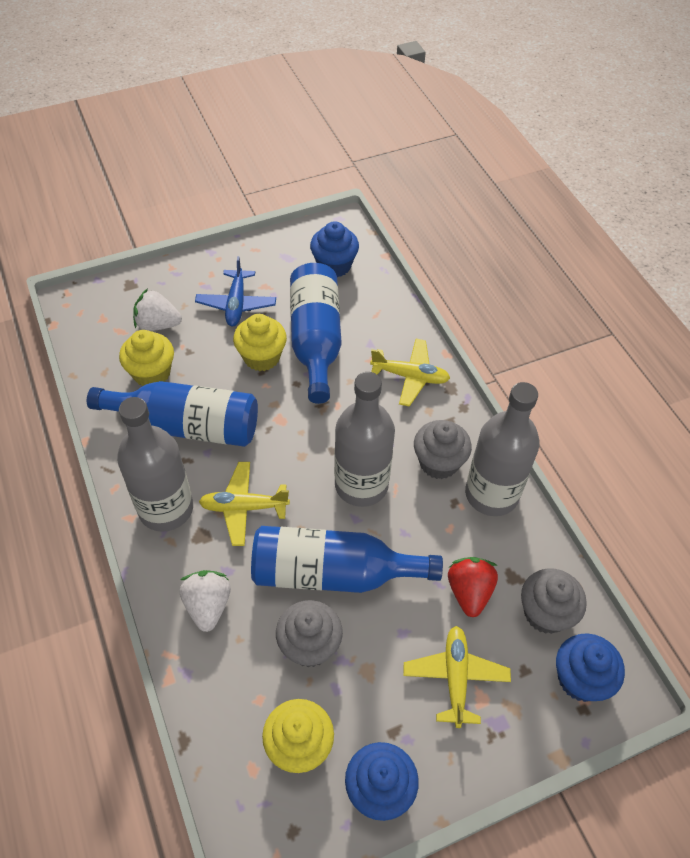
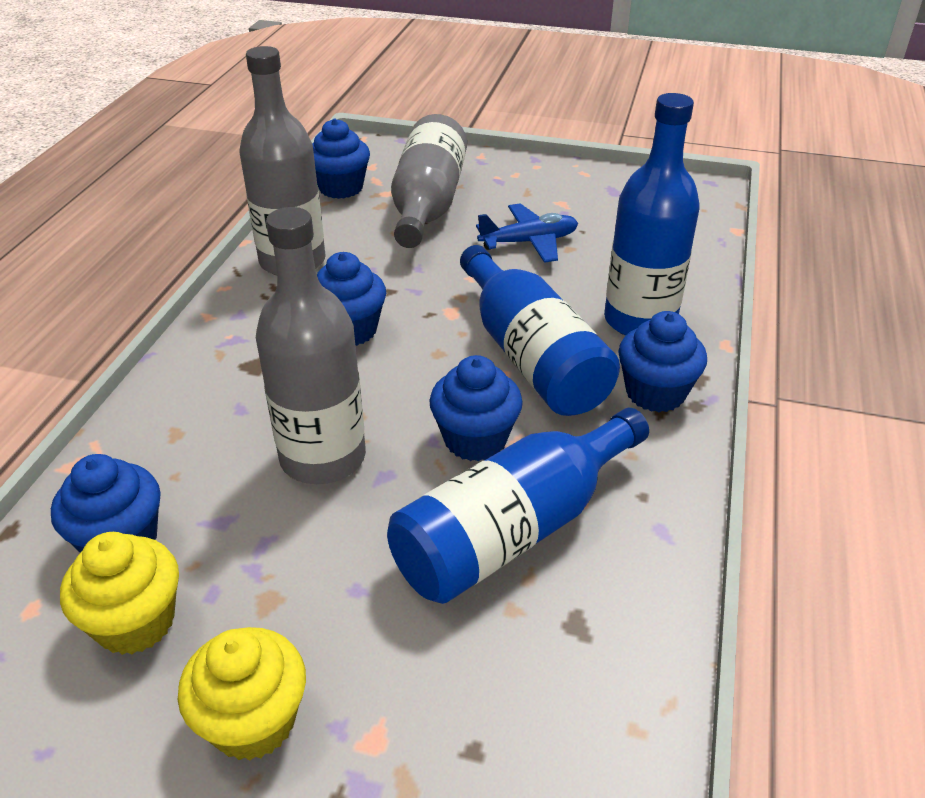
blue cupcake: [310,221,359,278] [345,742,419,821] [556,633,625,702] = 3 -> [51,454,161,553] [312,119,370,199] [317,252,386,346] [429,355,523,461] [618,311,707,412] = 5
grey cupcake: [276,600,343,667] [414,420,472,479] [521,568,587,634] = 3 -> none = 0
red strawberry: [448,557,498,617] = 1 -> none = 0
white strawberry: [133,288,182,331] [180,570,231,632] = 2 -> none = 0
yellow cupcake: [119,330,174,386] [233,314,287,371] [262,699,334,773] = 3 -> [60,532,179,655] [178,627,306,761] = 2
yellow plane: [199,462,290,546] [370,339,450,407] [403,626,511,728] = 3 -> none = 0

